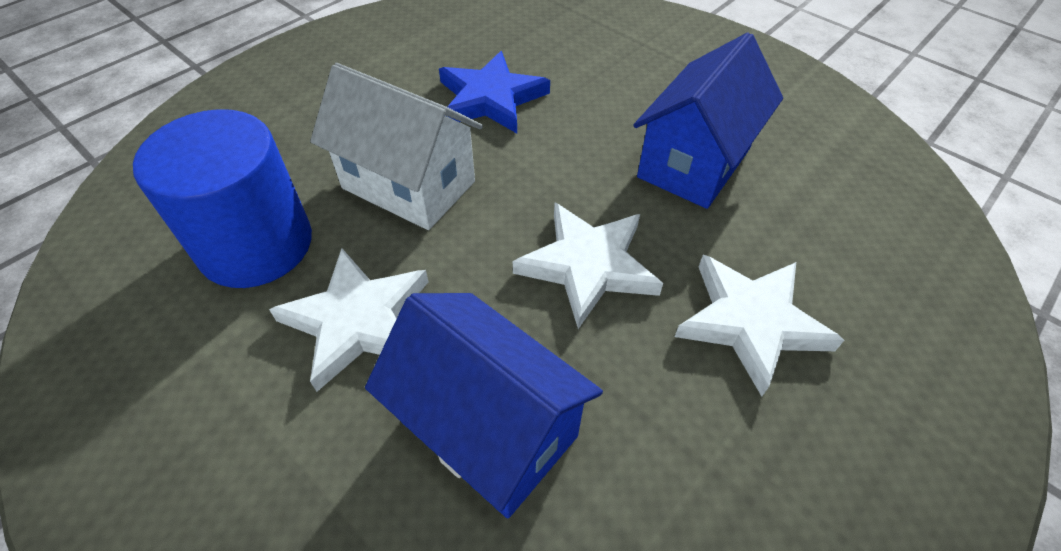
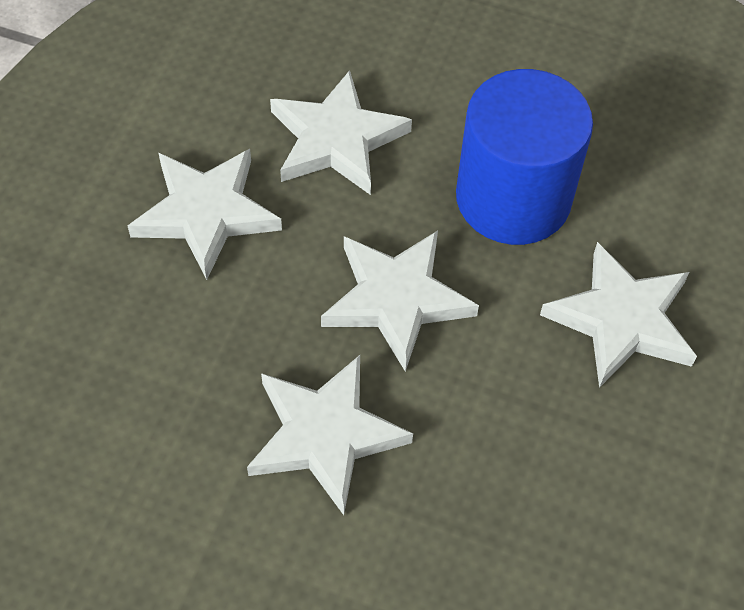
blue house: [365,293,603,518] [633,33,783,209] = 2 -> none = 0
blue star: [439,51,550,133] = 1 -> none = 0
white house: [310,63,483,230] = 1 -> none = 0
white star: [269,248,429,392] [513,203,663,329] [674,255,844,396] = 3 -> [128,149,282,280] [247,355,413,515] [270,70,412,195] [321,231,479,371] [540,242,697,388] = 5

